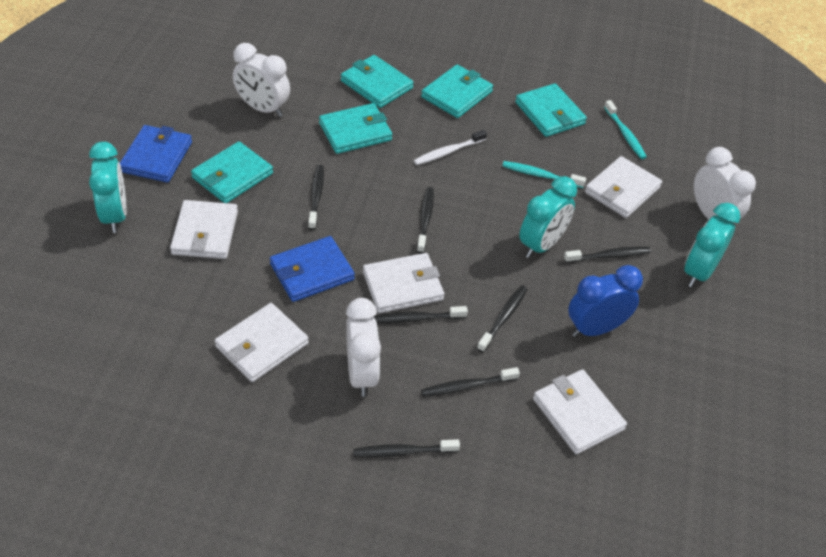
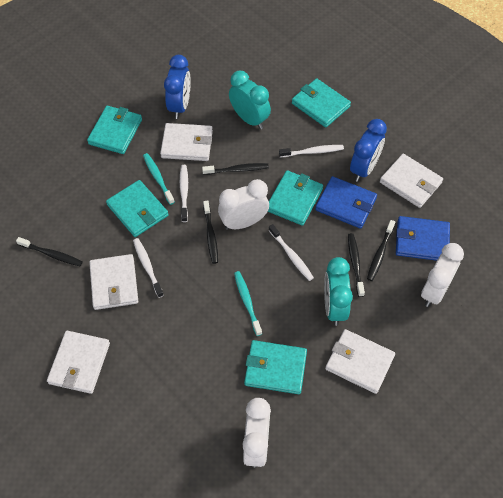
black toothbrush: [308,165,324,230] [353,439,460,458] [374,306,468,323] [417,187,434,254] [421,367,520,397] [477,285,527,353] [564,246,651,263] = 7 -> [16,237,83,266] [202,163,269,175] [203,201,218,264] [348,233,365,297] [367,220,395,281] = 5
blue clock: [568,265,643,337] = 1 -> [164,55,191,119] [350,119,387,182] = 2
turquoise clock: [89,142,127,233] [519,176,577,258] [684,203,740,287] = 3 -> [229,71,271,129] [324,257,353,326] = 2
white toothbrush: [413,130,487,165] = 1 -> [133,238,164,298] [180,165,188,222] [269,224,314,281] [279,145,344,157] = 4

